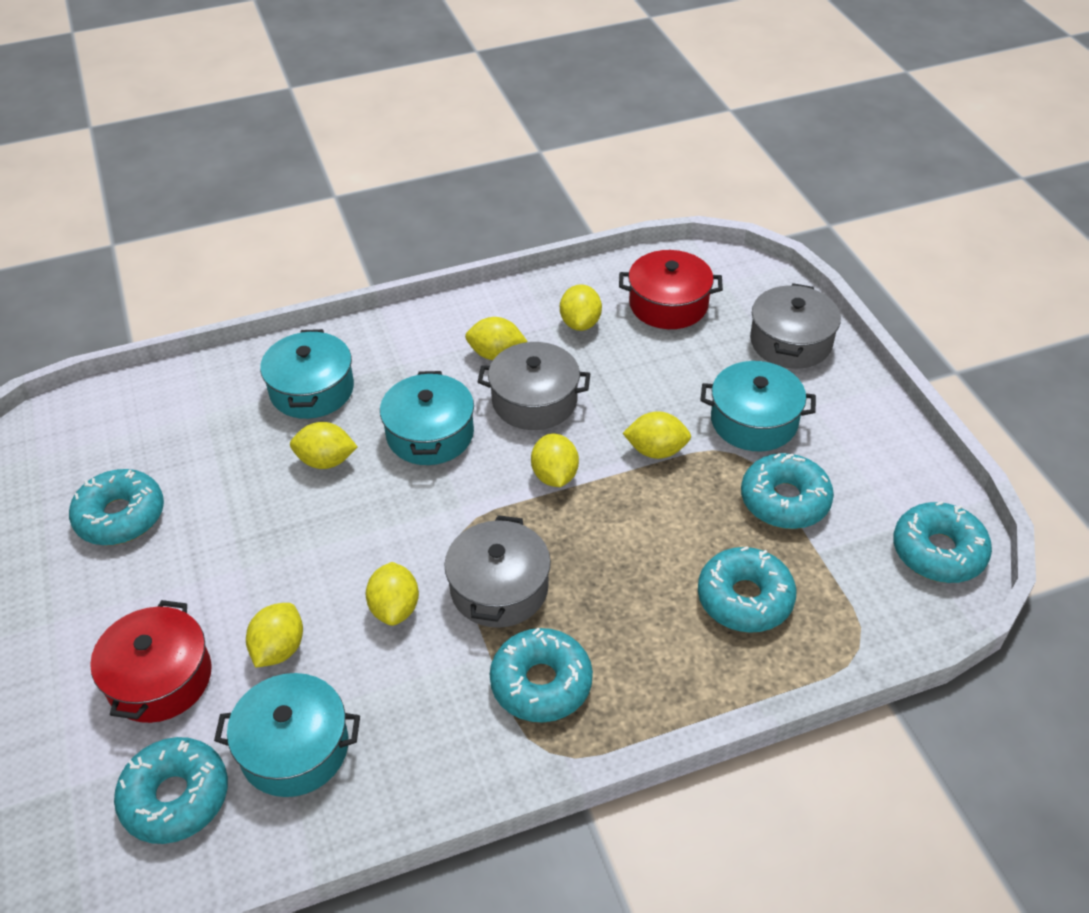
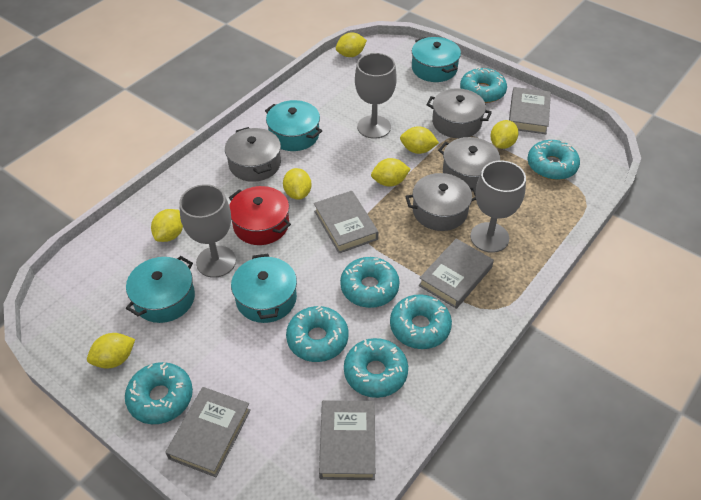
grey book: none = 0 -> [165,387,251,477] [314,191,378,253] [319,400,375,480] [419,238,494,309] [509,87,551,134] = 5
grey goblet: none = 0 -> [179,184,236,278] [355,53,397,139] [470,161,526,253] = 3
grey pot: [444,515,551,628] [478,342,590,430] [750,283,841,369] = 3 -> [225,127,281,182] [405,173,476,231] [426,88,492,138] [438,137,500,192] = 4
red pot: [90,600,212,723] [619,250,723,329] = 2 -> [229,186,291,245] = 1
turquoise donut: [69,469,164,546] [114,737,228,844] [490,628,593,723] [698,546,796,633] [741,453,834,529] [893,501,992,583] = 6 -> [125,362,193,424] [286,306,349,362] [340,257,400,308] [344,338,408,398] [390,294,452,349] [460,67,507,103] [527,140,580,180] = 7

